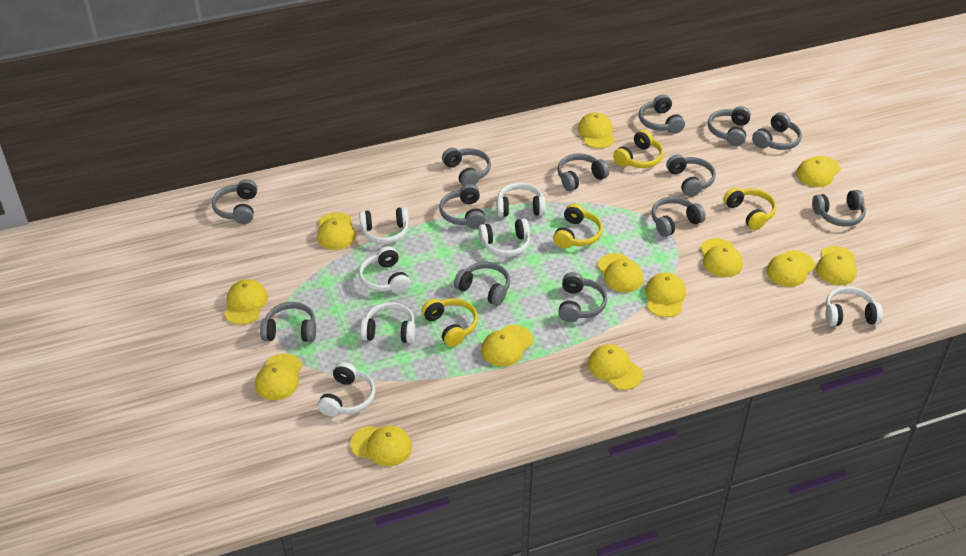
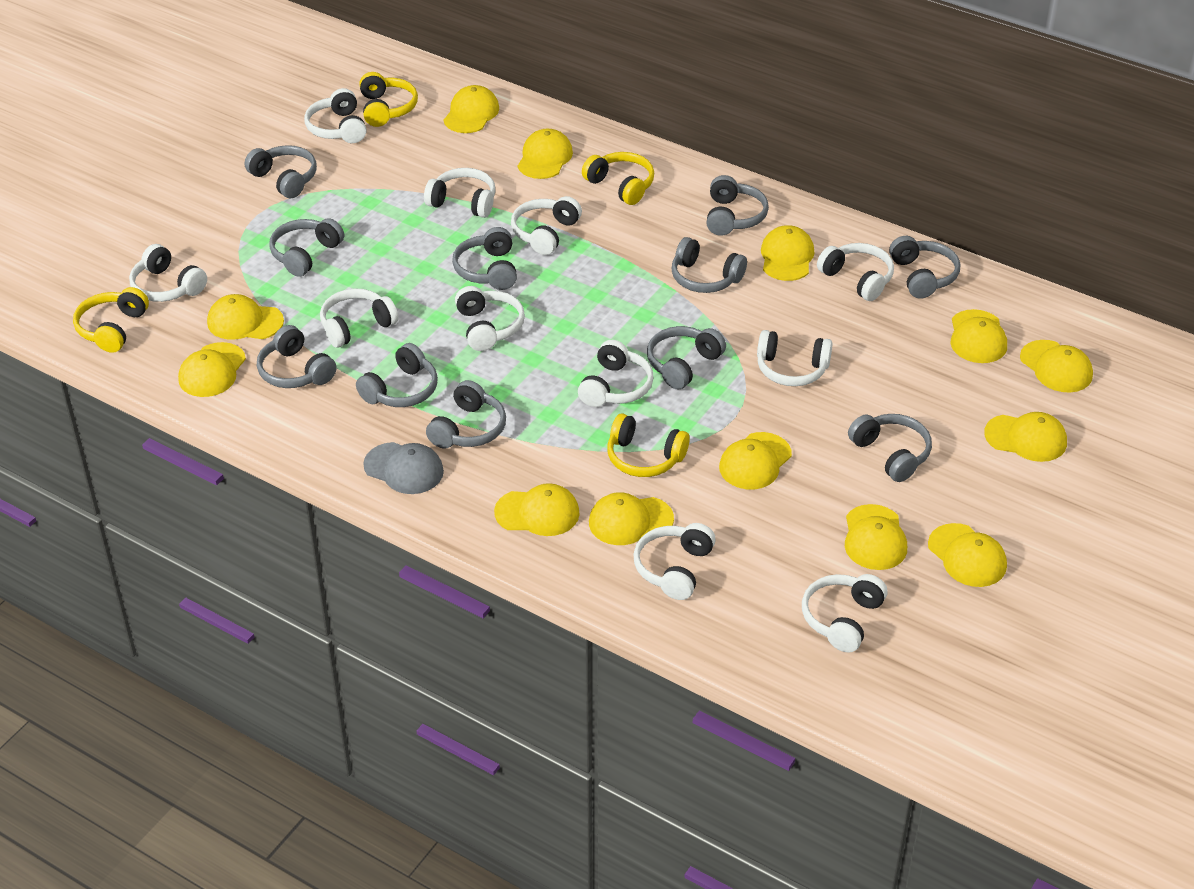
grey cap: none = 0 -> [363,442,444,494] = 1
grey headphones: [212,179,257,224] [260,302,316,342] [439,184,486,229] [442,148,491,186] [454,262,510,306] [557,153,609,191] [558,272,607,322] [639,94,685,134] [651,197,706,237] [666,154,716,197] [708,106,751,146] [752,112,802,150] [812,190,866,227] = 13 -> [245,145,317,198] [257,325,337,388] [269,218,344,277] [356,343,438,407] [426,380,506,448] [452,227,517,290] [647,326,726,389] [672,237,747,293] [706,175,769,236] [848,414,932,482] [889,236,960,299] = 11
white headphones: [318,362,375,417] [359,207,409,244] [359,246,411,294] [360,302,415,343] [479,218,530,257] [497,182,546,217] [826,286,883,326] = 7 -> [129,244,207,302] [304,88,367,143] [320,289,398,348] [424,168,495,218] [455,286,525,351] [511,196,582,255] [578,340,653,407] [634,523,716,600] [757,330,833,386] [802,574,887,653] [817,243,894,301] = 11

